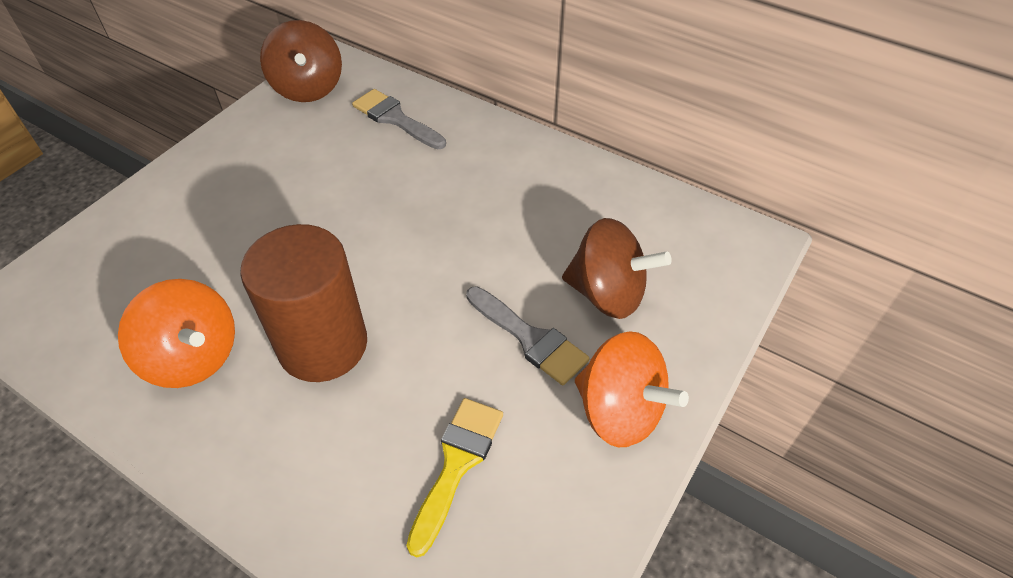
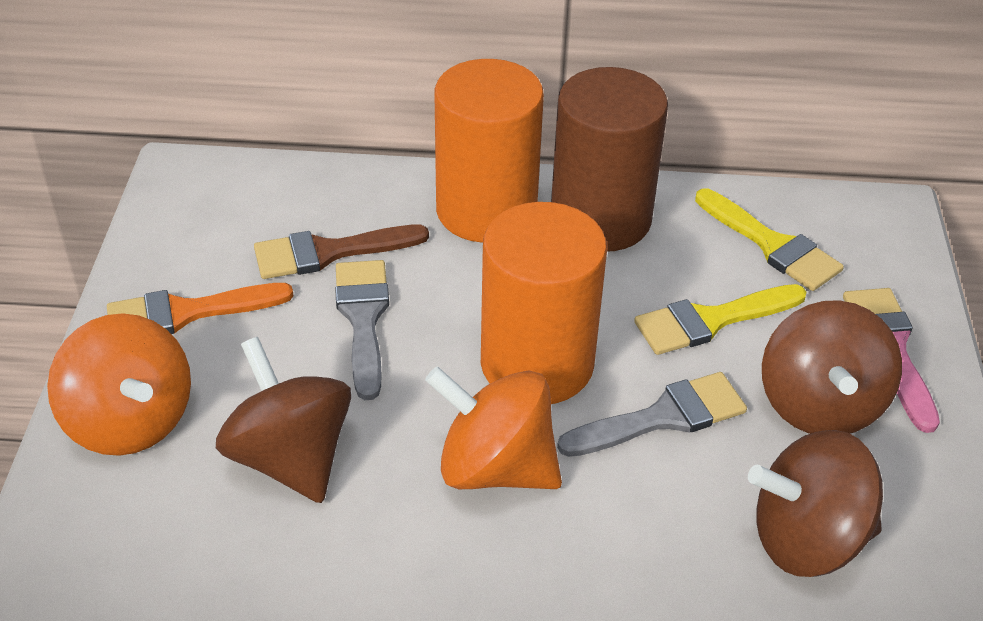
brown brush: none = 0 -> [254,225,429,279] = 1
brown spinning top: [260,20,342,102] [562,218,672,319] = 2 -> [216,337,351,503] [748,430,883,577] [762,300,902,434] = 3
orange brush: none = 0 -> [107,283,293,334] = 1
orange cylinder: none = 0 -> [434,59,544,243] [481,202,607,404] = 2
pink brush: none = 0 -> [843,288,940,433] = 1
yellow brush: [406,398,503,557] = 1 -> [634,284,806,355] [695,188,844,291] = 2

